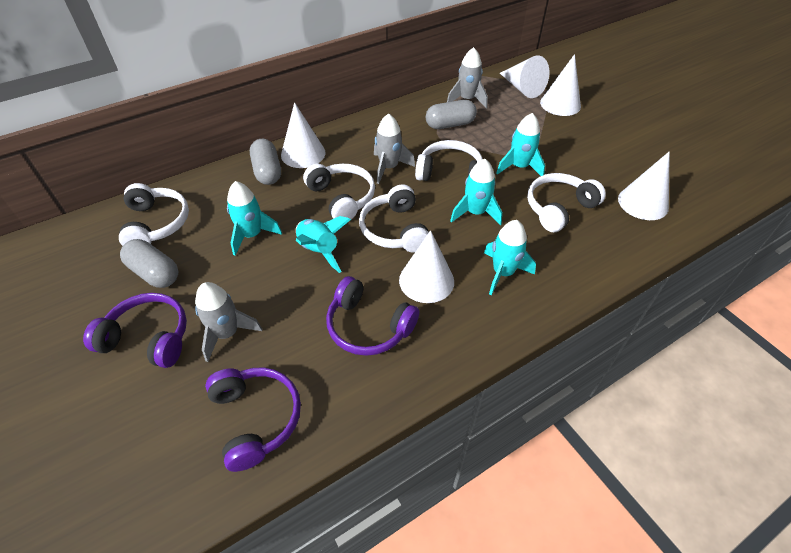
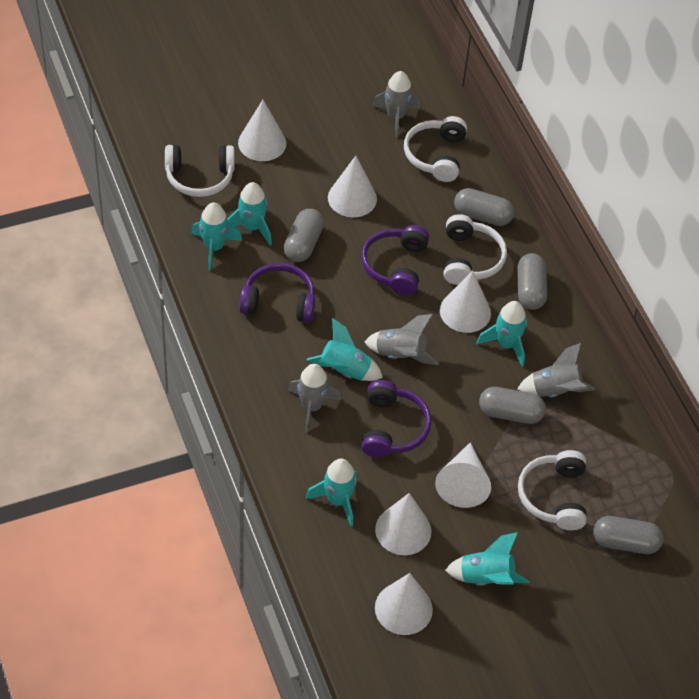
grey capsule: [120,239,178,288] [250,139,281,185] [426,100,477,129] = 3 -> [284,209,324,262] [454,188,514,226] [479,387,546,424] [517,253,547,310] [593,516,663,554] = 5
grey rocket: [195,282,262,362] [374,114,415,184] [447,47,488,108] = 3 -> [288,364,341,433] [364,314,439,365] [372,71,420,137] [517,343,595,397] = 4
turquoise rocket: [227,181,282,256] [296,216,351,273] [450,159,502,225] [484,220,536,295] [496,113,545,176] = 5 -> [191,202,242,271] [227,182,272,245] [306,459,357,527] [307,318,383,381] [445,532,530,586] [477,301,527,367] = 6
white cone: [281,102,325,168] [399,230,454,303] [500,55,550,98] [540,54,581,116] [618,151,670,220] = 5 -> [238,100,286,161] [328,156,377,217] [375,493,431,555] [375,573,433,635] [435,442,491,508] [440,271,491,333] = 6
white headphones: [119,183,189,246] [303,164,375,219] [359,184,429,252] [415,140,483,181] [527,173,606,232] = 5 -> [165,145,235,197] [404,116,467,182] [444,214,507,285] [518,450,587,530] = 4

